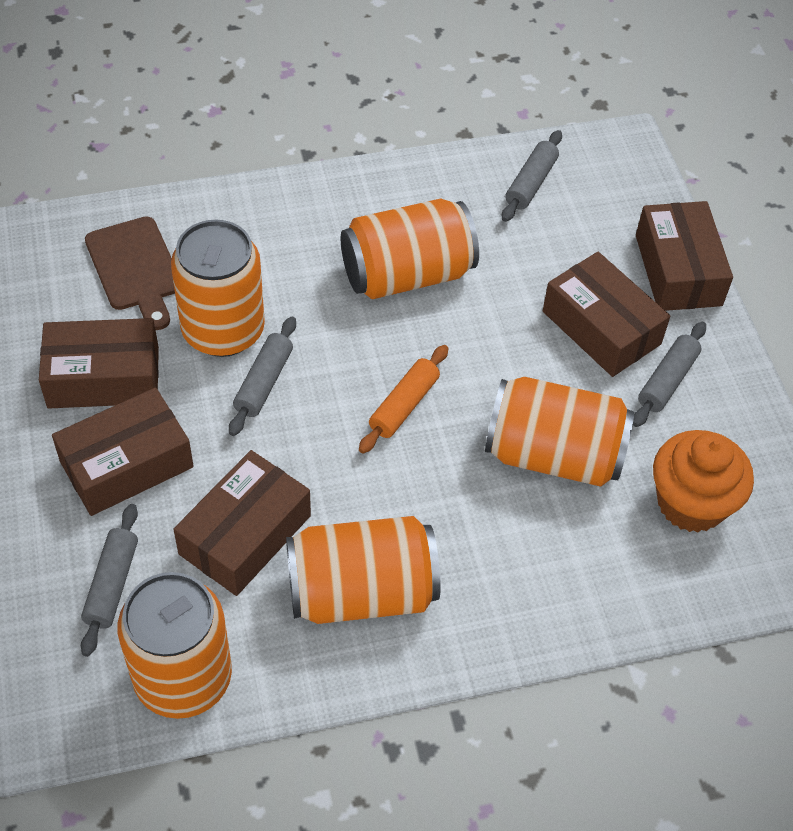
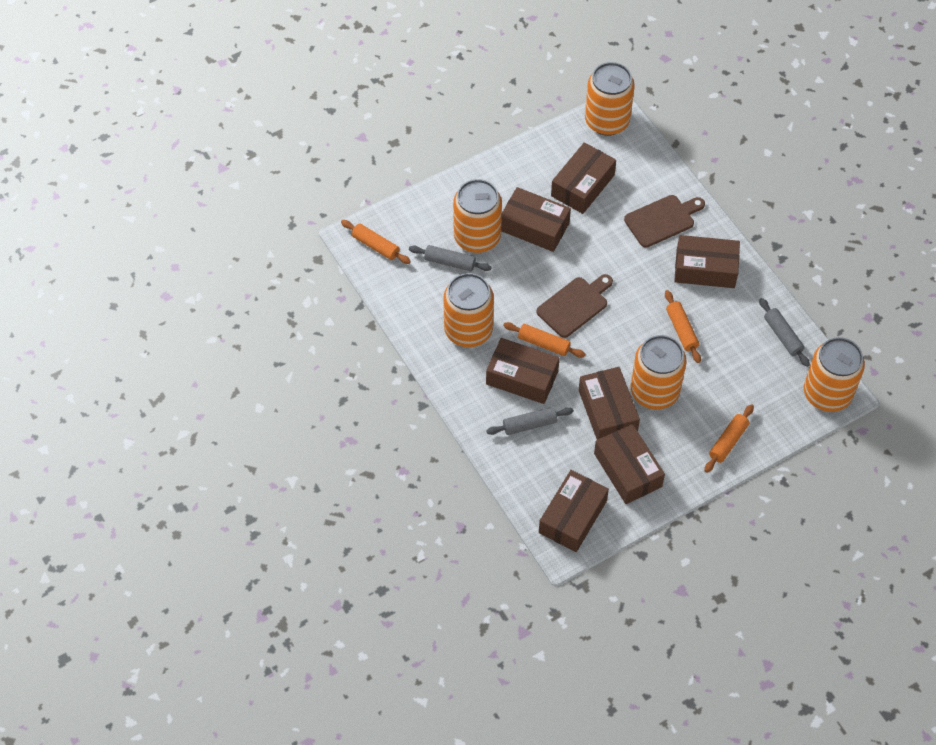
brown box: [39,318,159,409] [52,388,194,516] [173,450,311,596] [543,252,670,377] [636,201,733,311] = 5 -> [486,338,560,404] [501,187,571,252] [539,470,609,552] [551,142,616,214] [579,367,640,440] [594,424,665,504] [674,235,740,288] = 7
brown cutting board: [85,216,175,330] = 1 -> [536,274,613,338] [624,195,705,248] = 2
grey rolling pin: [81,504,138,657] [229,317,296,436] [502,130,562,222] [633,322,706,427] = 4 -> [409,245,492,271] [486,407,574,435] [759,298,810,367] = 3
orange cupcake: [653,430,754,532] = 1 -> none = 0
orange rolling pin: [359,345,448,454] = 1 -> [341,220,411,264] [503,322,586,358] [665,290,701,363] [704,404,754,473] = 4

